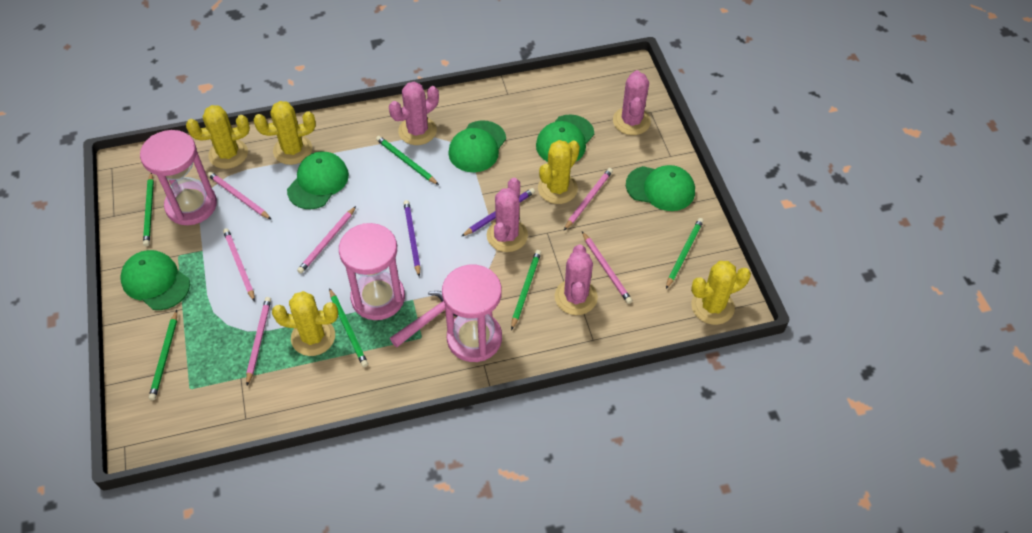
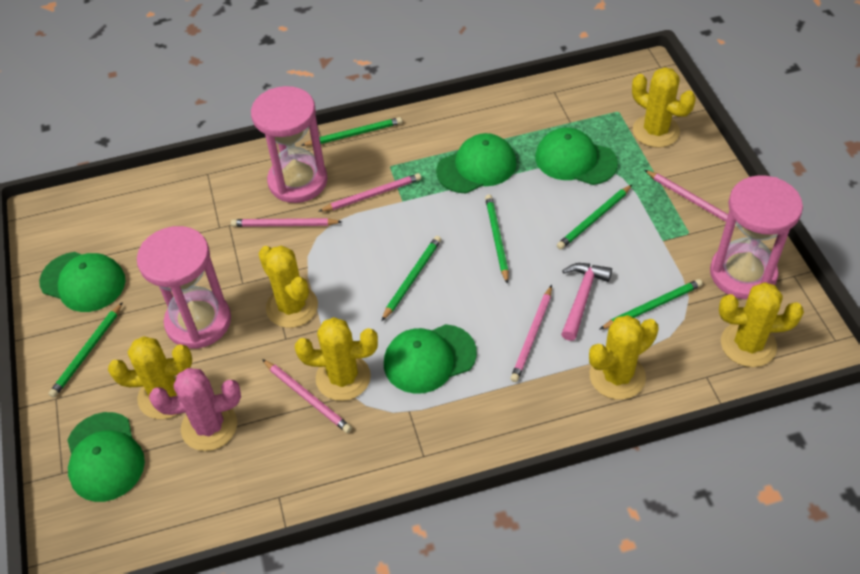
pink cactus: [389,82,439,145] [487,178,528,252] [555,244,598,315] [613,70,651,135] = 4 -> [149,368,241,451] = 1
pink pencil: [207,172,272,220] [223,228,255,302] [246,297,271,385] [297,206,356,274] [564,168,613,230] [582,232,632,304] = 6 -> [231,218,342,227] [262,359,352,433] [318,173,421,212] [510,285,552,382] [645,170,738,227] = 5
purple pencil: [404,200,421,277] [461,188,535,237] = 2 -> none = 0
yellow cactus: [186,105,250,169] [253,101,316,165] [272,291,338,356] [538,140,580,204] [691,261,751,325] = 5 -> [108,336,192,419] [259,245,318,328] [295,317,378,401] [589,315,659,400] [632,67,696,148] [719,282,804,367] = 6

